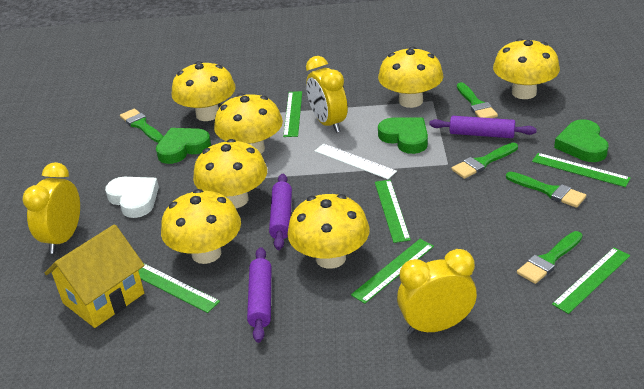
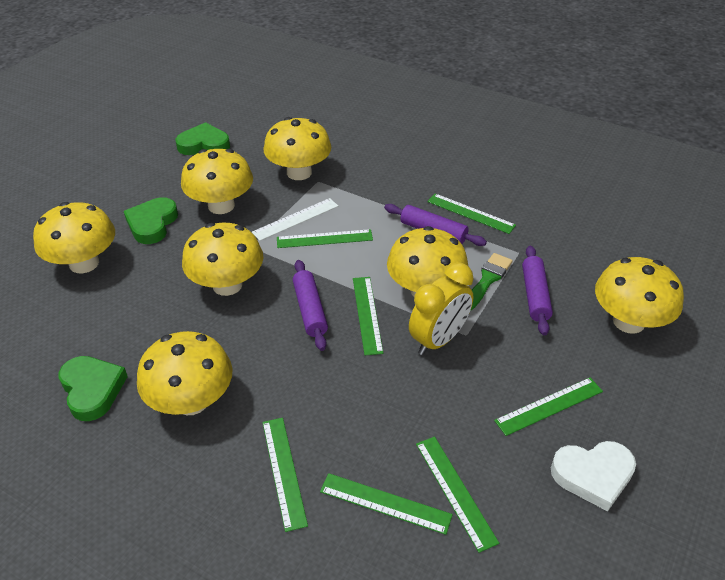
green brush: [120,109,163,143] [452,143,518,179] [457,82,498,118] [506,172,586,208] [517,231,583,284] = 5 -> [471,253,513,310] = 1
green ruler: [138,264,220,313] [283,91,302,137] [351,239,434,304] [375,180,411,243] [532,153,631,187] [552,247,630,314] = 6 -> [262,418,308,532] [277,229,373,248] [320,473,453,535] [353,277,383,355] [416,436,499,553] [427,194,516,234] [494,377,603,436] = 7
yellow clock: [22,162,80,254] [306,56,348,133] [397,249,477,334] = 3 -> [409,262,474,355] = 1
yellow house: [45,224,144,328] = 1 -> none = 0

